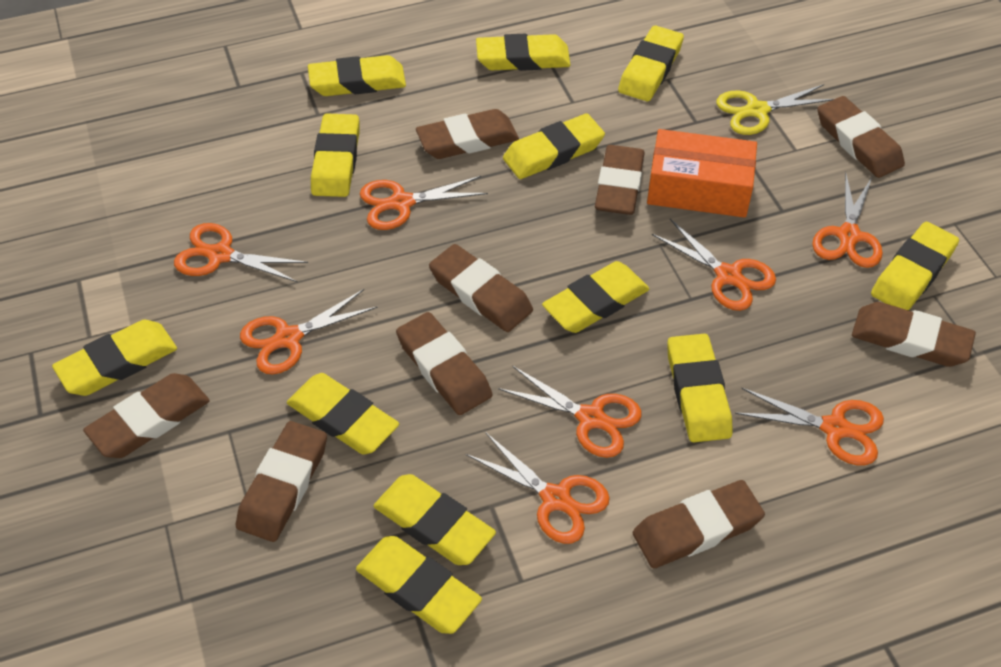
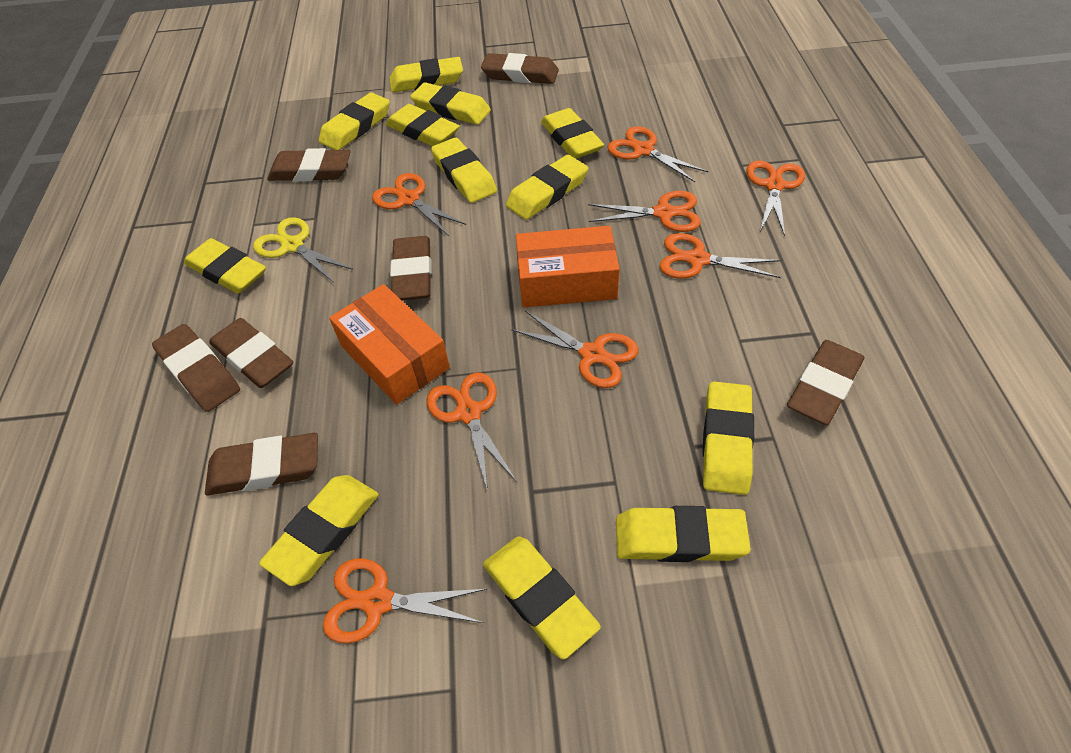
brown eraser: [83,373,210,458] [236,421,327,542] [396,312,493,415] [416,109,519,159] [429,244,533,332] [595,145,644,215] [633,480,765,568] [817,96,905,178] [852,302,976,367] = 9 -> [152,324,240,412] [205,433,318,496] [209,318,293,388] [267,148,351,182] [390,236,432,300] [481,53,559,84] [787,340,864,425] = 7
orange box: [647,129,757,218] = 1 -> [329,284,450,405] [516,226,620,307] = 2

